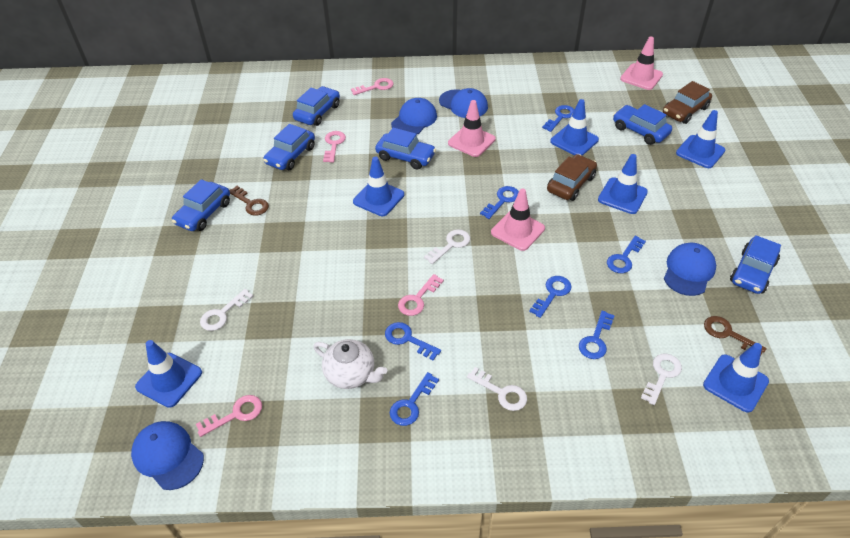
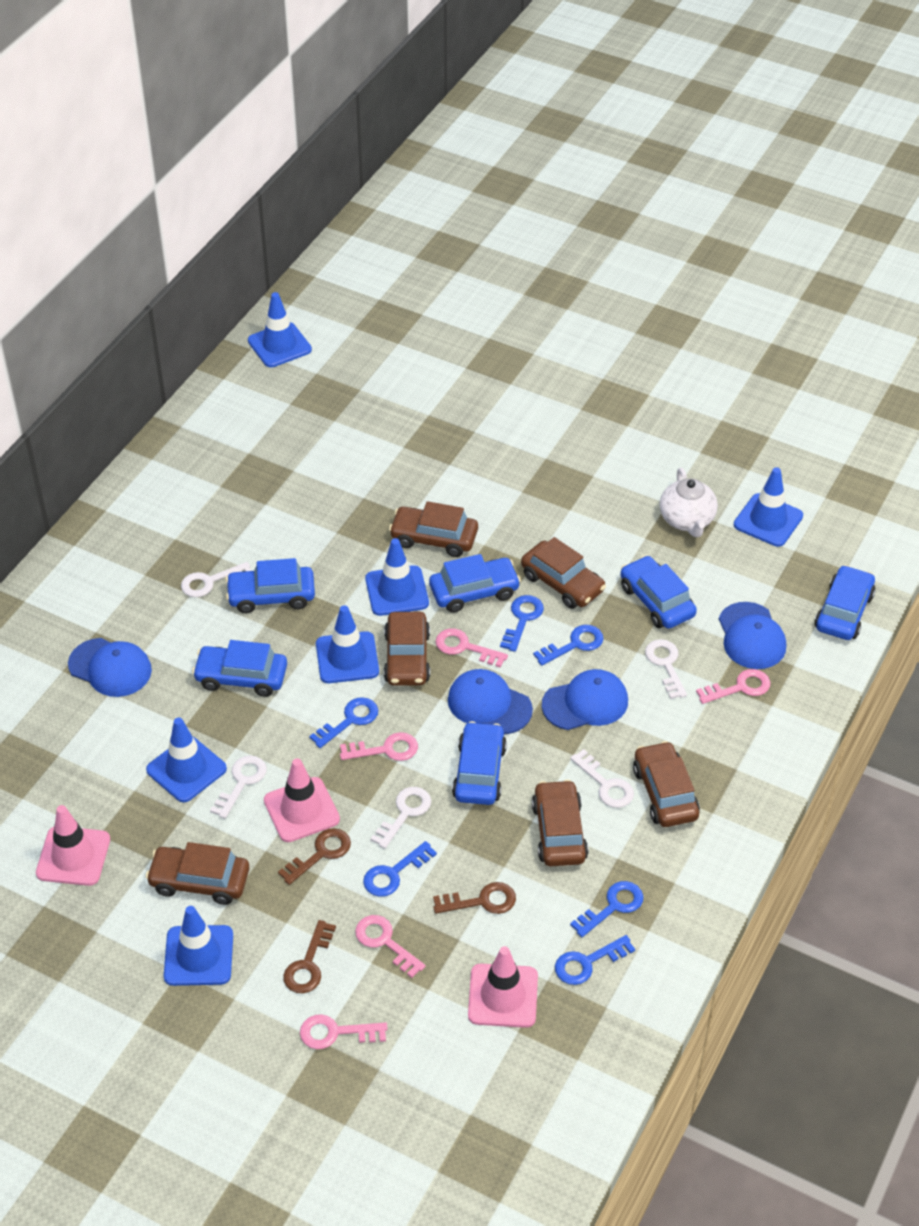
blue key: [385,322,441,361] [389,372,439,426] [480,186,519,219] [529,276,572,318] [542,105,575,132] [579,311,615,359] [607,236,646,273] = 7 -> [309,697,378,748] [363,841,437,897] [500,595,544,652] [533,625,604,666] [555,935,635,985] [570,881,644,937] = 6
brown car: [547,154,597,201] [663,81,712,124] = 2 -> [146,842,249,905] [384,612,430,686] [389,501,478,557] [521,537,606,609] [532,780,588,866] [633,741,700,827] = 6
brown key: [229,186,269,216] [704,316,767,354] = 2 -> [278,828,351,885] [283,920,336,993] [433,882,516,914] = 3
pink key: [196,395,262,437] [323,131,346,163] [351,78,394,95] [398,274,444,316] = 4 -> [300,1014,387,1049] [340,732,418,761] [355,915,426,978] [435,628,508,668] [696,669,770,704] = 5
white key: [200,289,253,331] [424,229,470,264] [467,367,527,411] [641,354,682,405] = 4 -> [181,562,251,597] [210,755,267,819] [371,787,431,849] [570,749,634,808] [645,639,687,699] = 5

